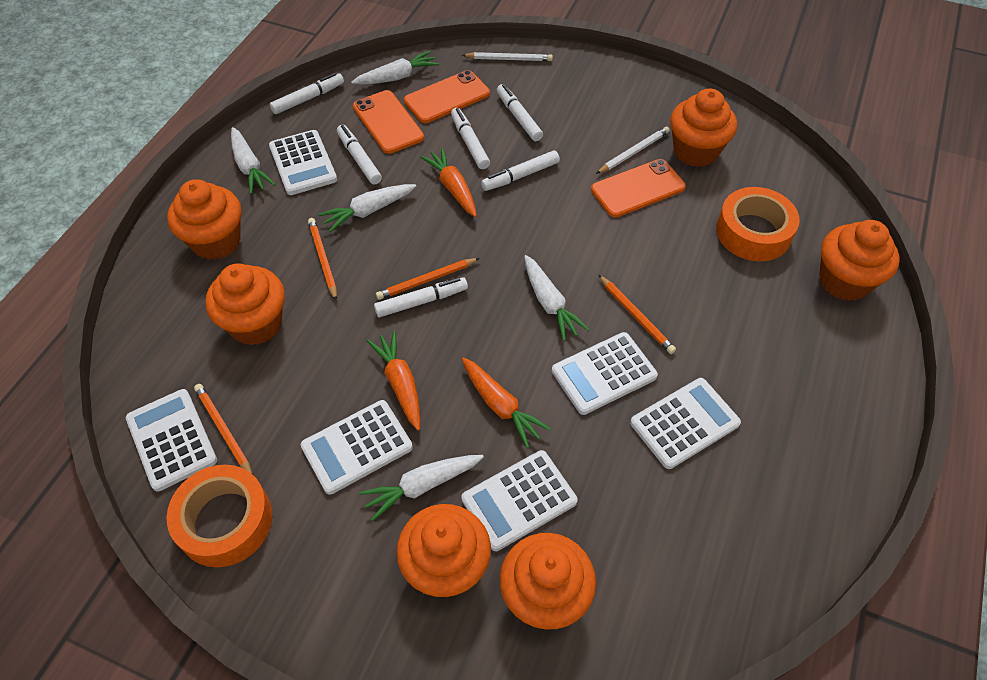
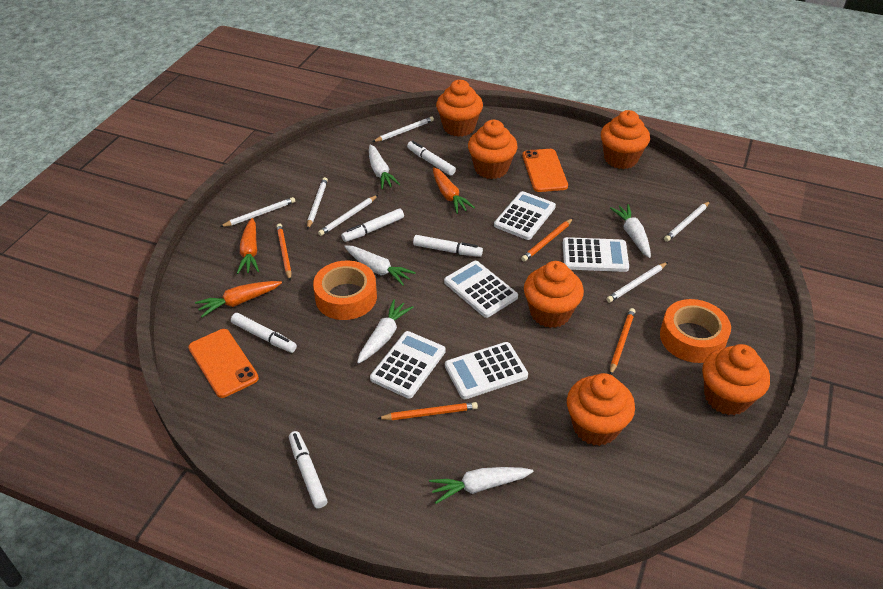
orange phone: [353,90,424,154] [404,70,490,123] [591,159,686,217] = 3 -> [188,329,259,398] [522,149,568,192] = 2
white calculator: [126,389,217,492] [269,130,337,195] [301,400,413,495] [461,450,578,551] [552,332,658,415] [630,378,741,469] = 6 -> [370,331,445,399] [444,261,518,318] [445,342,528,399] [494,191,556,240] [563,237,629,272] = 5
white marker: [270,73,344,114] [337,125,382,185] [374,277,468,317] [451,108,490,169] [481,151,560,191] [497,84,543,141] = 6 -> [231,313,297,353] [289,431,328,508] [341,209,404,242] [407,141,456,176] [413,235,483,257] = 5
white pencil: [462,52,553,61] [596,127,670,174] = 2 -> [220,197,295,227] [307,177,328,230] [318,195,378,236] [372,116,434,142] [606,262,668,303] [664,201,710,242] = 6

